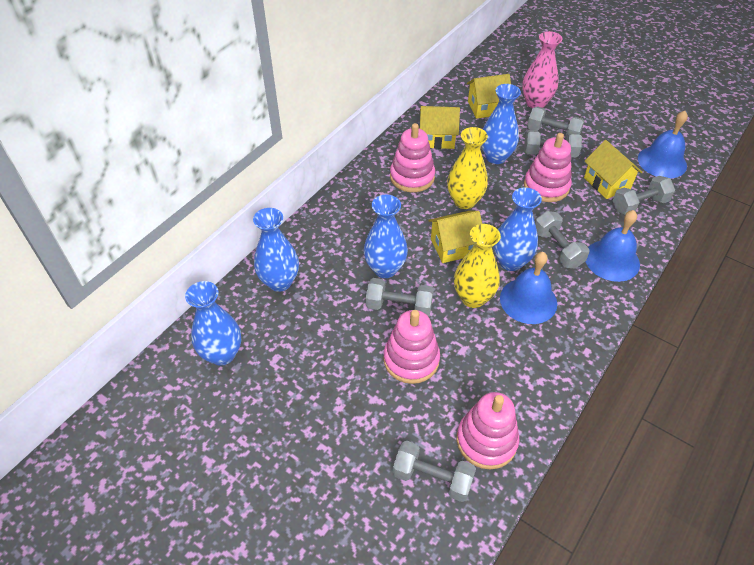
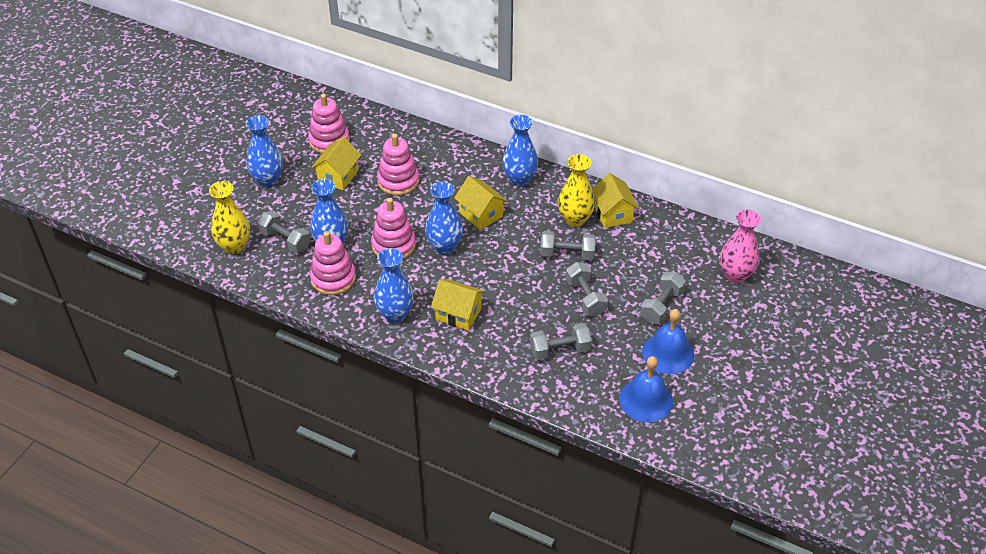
blue bell: [500,252,557,324] [585,210,640,282] [638,111,688,178] = 3 -> [619,356,673,422] [642,309,694,374] = 2
grey dumbbell: [366,278,434,316] [393,441,476,502] [524,130,582,158] [527,106,584,138] [535,211,590,268] [612,176,675,215] = 6 -> [257,210,311,253] [530,323,592,360] [540,231,596,260] [566,262,608,316] [640,272,686,323] = 5

